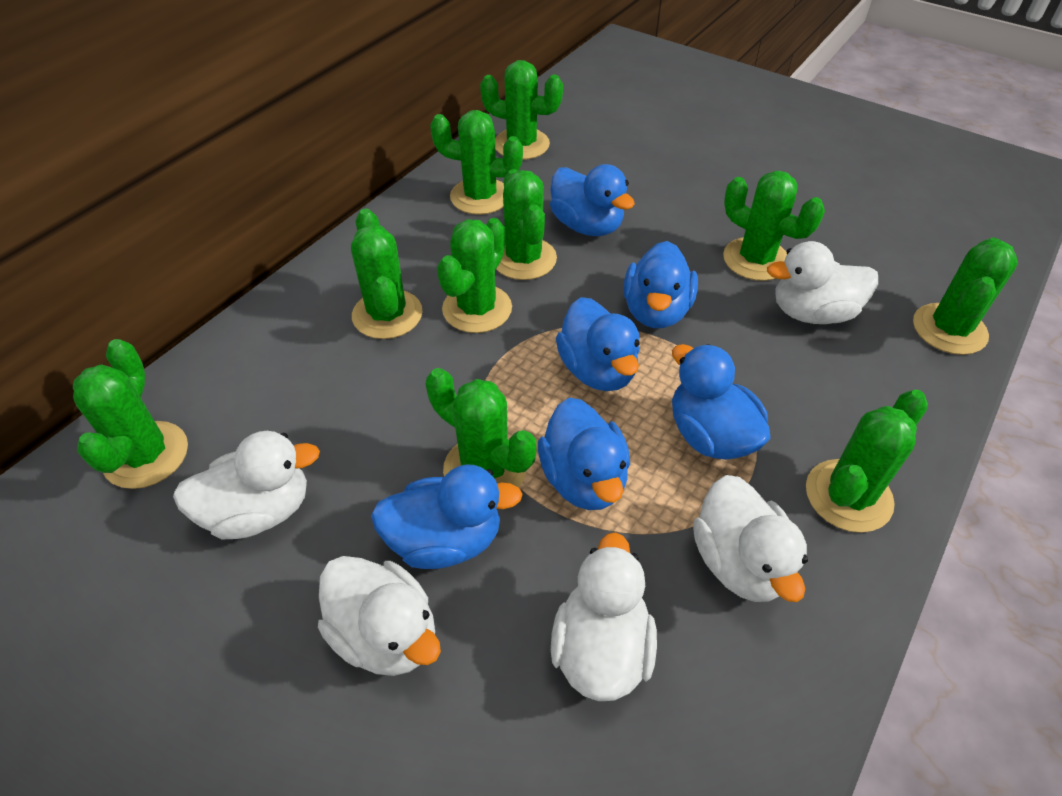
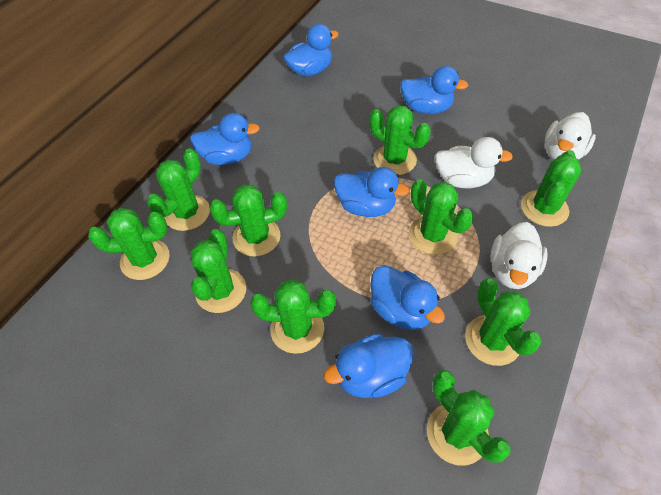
white duck: [173,431,320,539] [318,556,441,676] [551,532,657,701] [693,475,808,602] [767,241,878,324] = 5 -> [435,137,513,188] [490,222,548,289] [545,112,596,160] = 3

